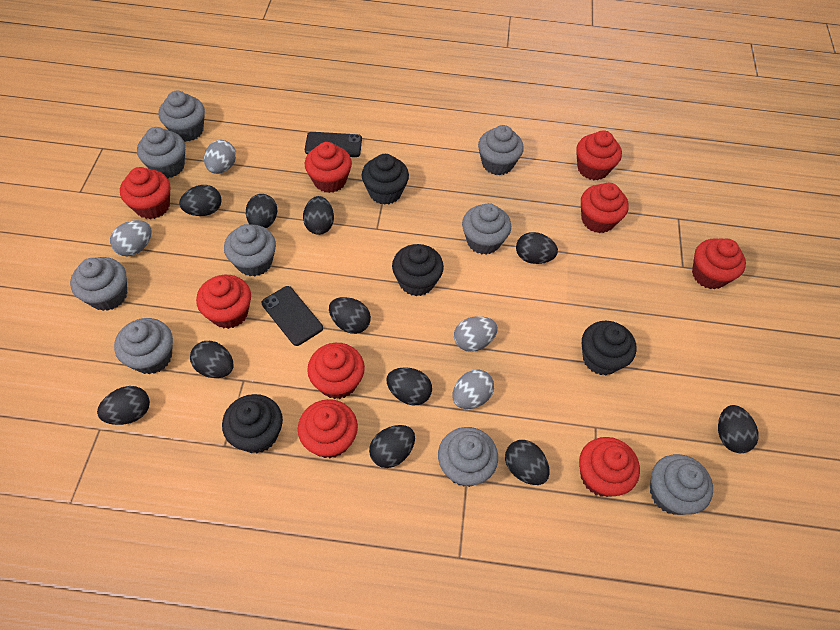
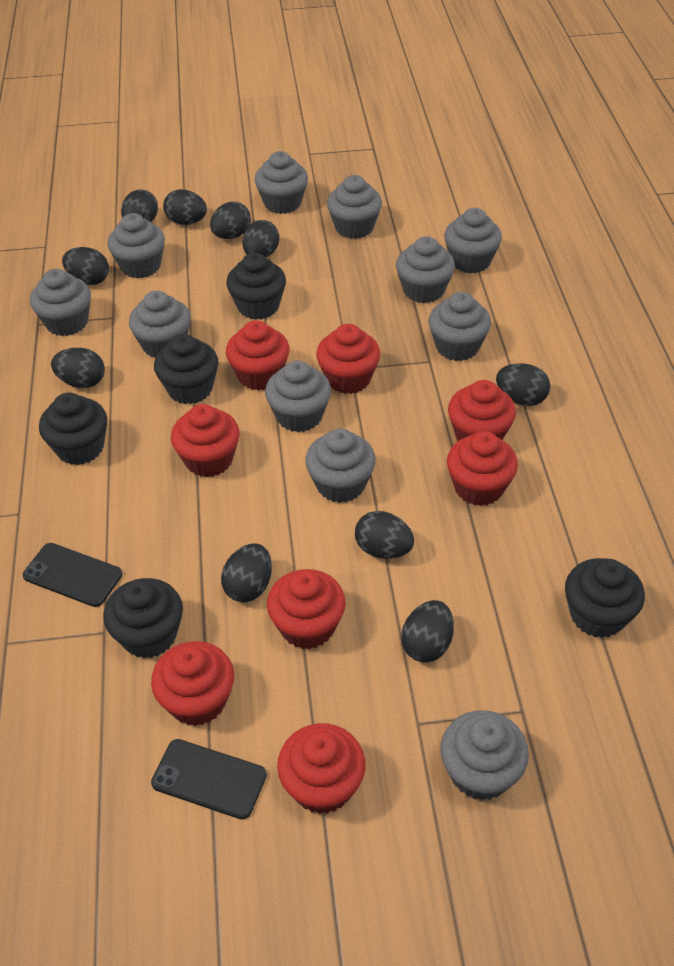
black cupcake: [222,394,283,453] [362,154,409,205] [392,244,444,296] [581,321,637,375] = 4 -> [39,393,107,465] [103,578,183,658] [154,334,218,404] [226,252,286,320] [565,558,645,638] = 5
black egg: [97,386,150,425] [179,185,222,216] [190,341,234,378] [246,194,277,228] [303,196,334,235] [329,297,371,334] [369,425,415,468] [386,367,432,406] [505,440,550,485] [516,232,558,264] [718,405,759,453] = 11 -> [51,348,105,388] [62,247,109,285] [121,190,158,222] [163,189,207,225] [210,202,251,239] [221,543,272,602] [242,220,280,258] [355,511,414,559] [401,600,454,663] [496,363,550,406] = 10
grey cupcake: [70,257,127,311] [114,318,173,374] [137,127,185,178] [158,91,205,142] [224,224,276,277] [438,427,498,487] [462,203,511,255] [478,125,524,175] [650,454,713,515] = 9 -> [30,269,91,336] [107,213,165,278] [129,291,191,358] [254,151,308,214] [265,360,331,432] [305,429,376,503] [327,175,382,239] [396,236,455,303] [429,292,491,361] [440,710,529,800] [444,208,502,273] = 11
grey egg: [110,220,152,256] [204,140,236,174] [452,369,494,409] [454,316,498,352] = 4 -> none = 0
red cupcake: [120,167,170,219] [196,275,251,329] [298,399,358,458] [305,142,352,193] [307,343,365,399] [576,130,622,180] [579,437,640,497] [581,183,629,233] [692,238,746,289] = 9 -> [151,641,234,726] [171,404,240,478] [226,320,290,391] [267,569,346,649] [277,723,366,814] [316,324,380,394] [447,431,518,506] [448,380,516,441] = 8

